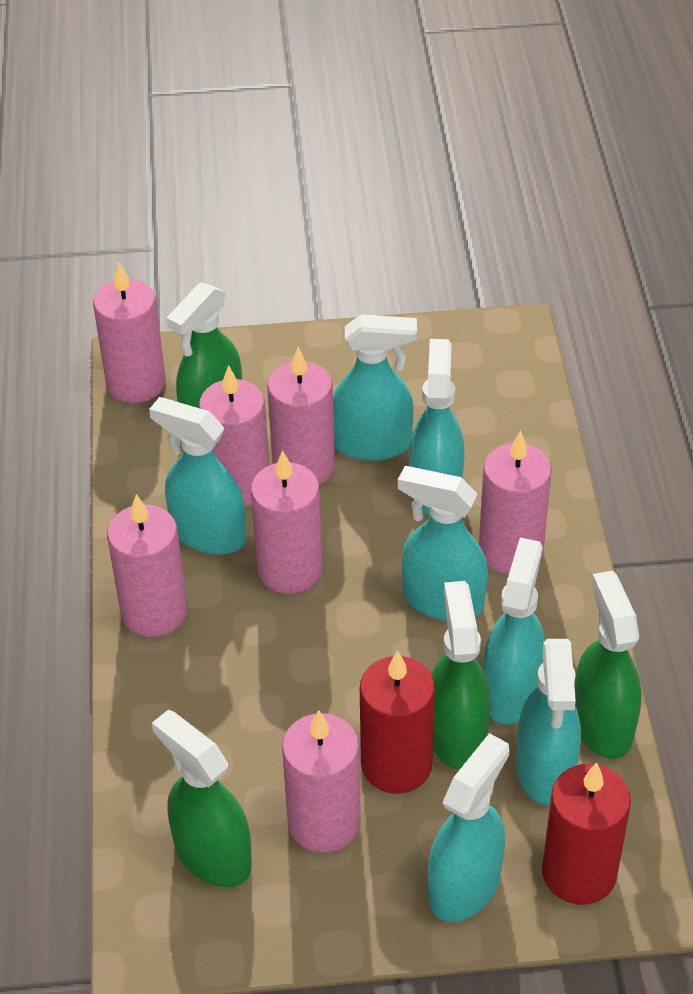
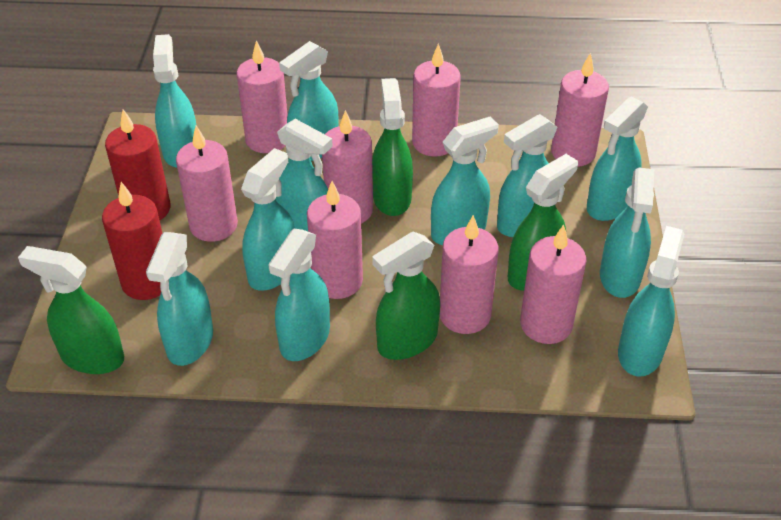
pink candle: [93,263,166,403] [107,494,187,637] [199,365,269,507] [251,451,322,594] [267,347,335,485] [282,710,361,853] [479,431,552,574] = 7 -> [176,126,238,242] [236,40,288,153] [307,181,363,299] [322,110,373,224] [412,44,461,157] [440,215,499,334] [520,225,586,344] [551,53,609,167] = 8
turquoise spray bottle: [149,397,246,555] [333,314,417,461] [398,466,488,621] [409,339,464,515] [428,733,510,922] [483,538,545,725] [516,639,581,805] = 7 -> [146,232,213,366] [153,34,197,168] [241,148,295,291] [268,229,330,361] [275,119,333,231] [279,41,339,161] [431,117,499,245] [497,114,558,237] [587,97,648,221] [600,168,654,298] [618,226,684,377] = 11

